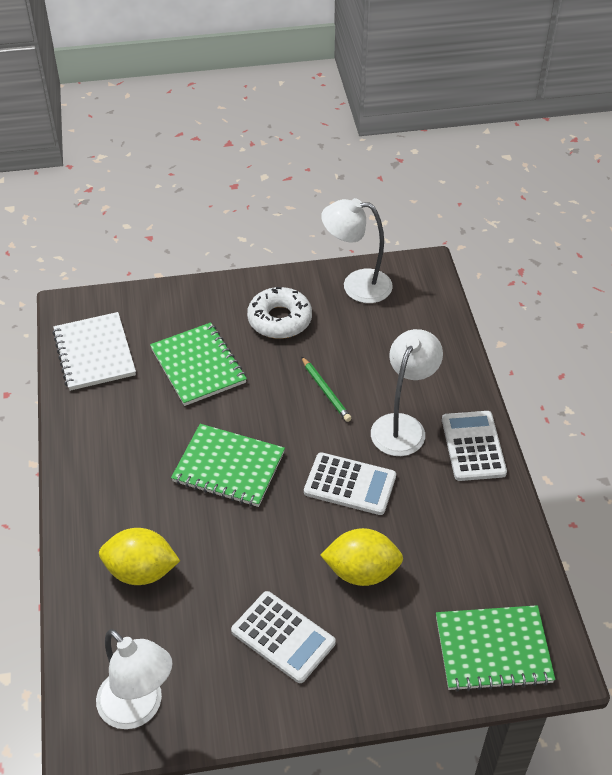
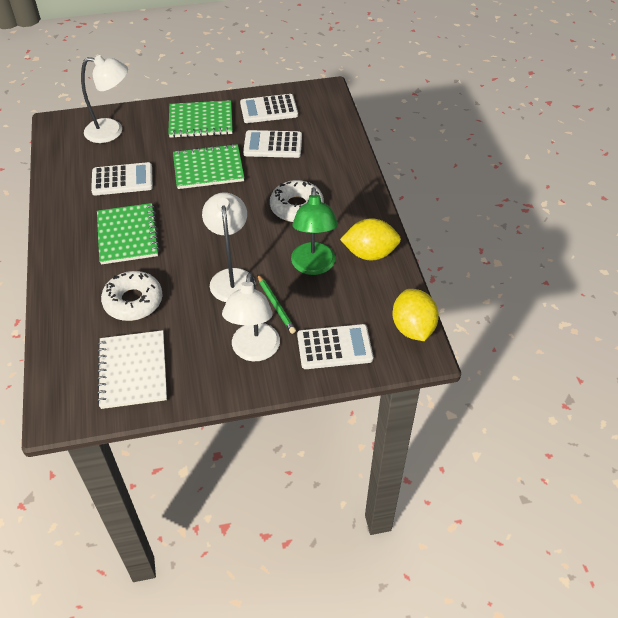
green lamp: none = 0 -> [291,187,338,275] = 1
white calculator: [231,591,336,683] [304,452,396,515] [442,411,507,481] = 3 -> [91,162,153,196] [240,94,298,123] [243,130,302,158] [297,324,373,369] = 4
white donut: [247,287,312,339] = 1 -> [101,271,163,321] [270,180,324,222] = 2

